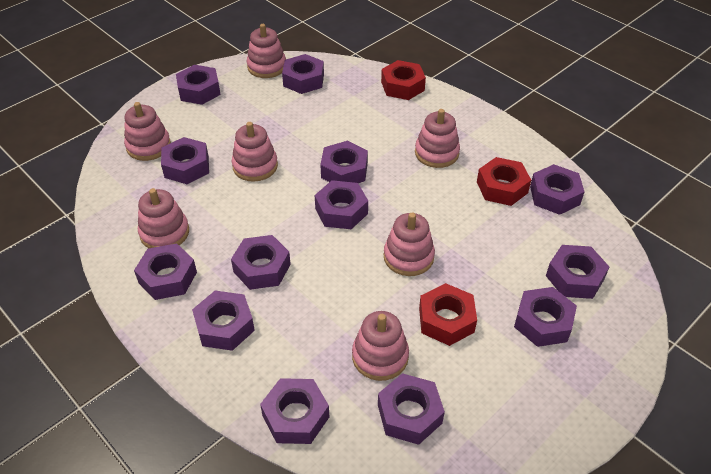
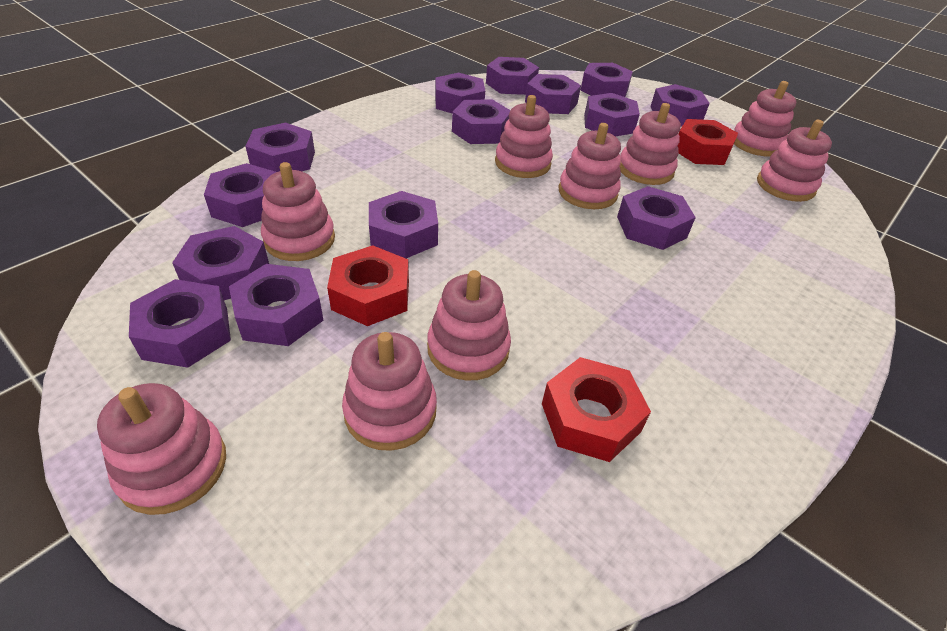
pink stacking toy: [124,102,171,161] [138,188,189,248] [232,122,278,182] [247,24,286,78] [352,311,409,381] [384,213,435,276] [415,109,460,168] = 7 -> [97,383,226,515] [261,162,335,261] [342,332,437,451] [427,270,511,381] [495,95,553,178] [559,123,621,209] [619,103,681,185] [734,81,796,157] [757,120,832,202] = 9
purple nut: [134,243,197,300] [161,137,209,184] [176,65,221,105] [192,291,255,351] [231,235,291,290] [260,378,329,444] [282,54,324,94] [315,180,368,229] [320,141,368,183] [378,373,445,445] [514,287,577,347] [530,164,584,215] [546,245,609,299] = 13 -> [129,279,231,368] [172,226,269,300] [204,163,276,227] [229,264,324,346] [245,123,315,172] [369,191,438,258] [435,73,485,113] [452,100,510,144] [486,57,539,95] [525,74,581,114] [581,63,633,97] [584,93,640,137] [617,186,696,250] [650,84,710,127] = 14

